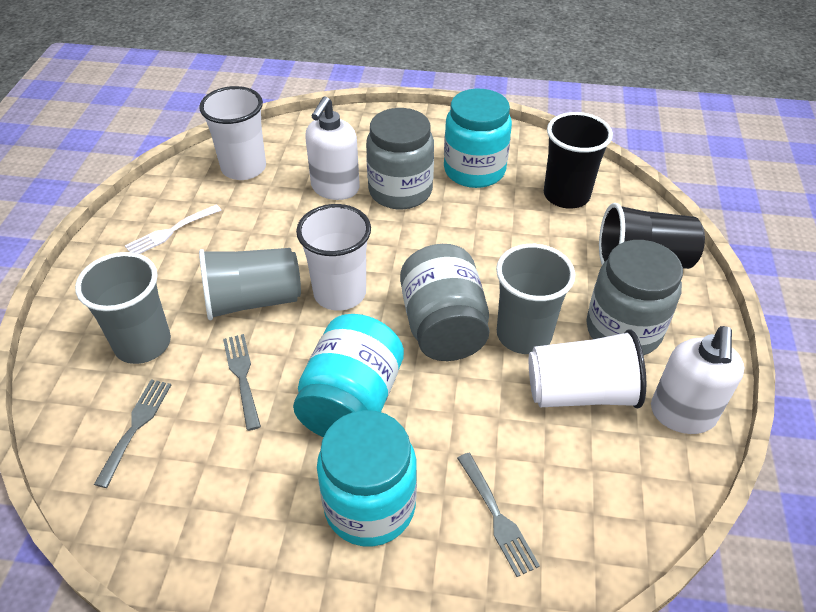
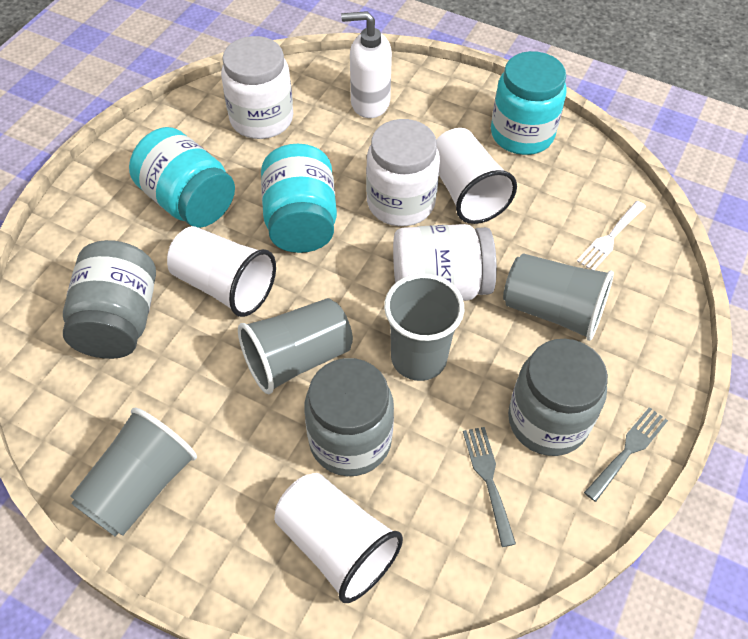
black cup: [544,112,613,209] [599,203,705,269] = 2 -> none = 0
grey cup: [75,252,171,364] [199,248,301,320] [496,244,575,354] = 3 -> [71,408,197,536] [238,298,353,394] [384,273,464,381] [503,253,614,341] = 4
grey fork: [94,379,171,488] [223,334,261,431] [457,453,540,577] = 3 -> [463,427,516,547] [584,407,668,502] = 2
white jar: none = 0 -> [221,36,293,139] [366,119,440,226] [393,224,497,301] = 3
white soap dispenser: [305,96,360,200] [651,326,744,434] = 2 -> [341,11,392,118] = 1

